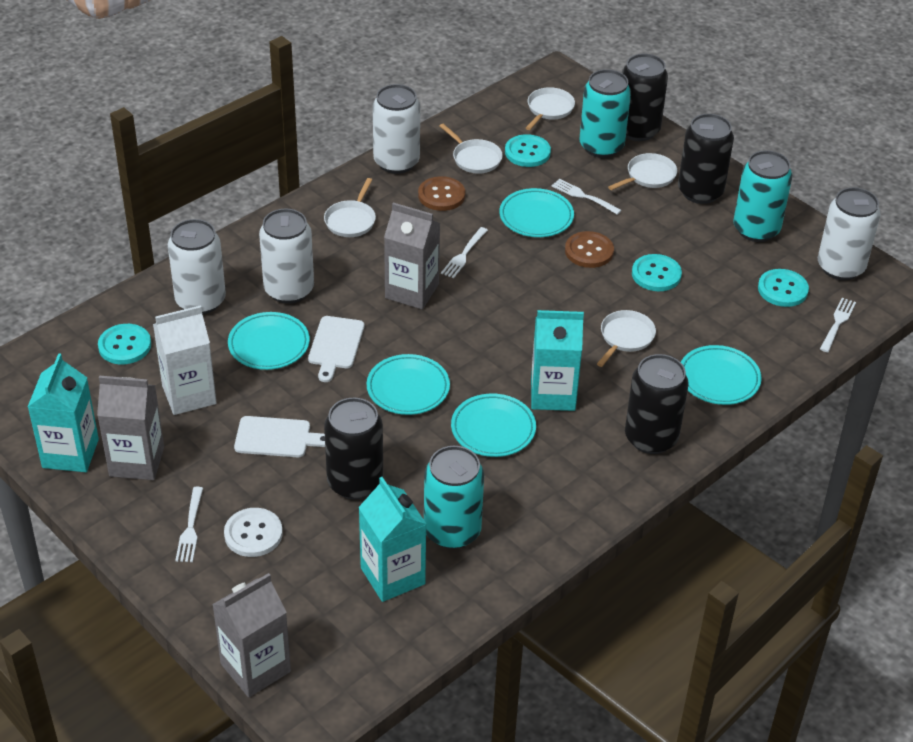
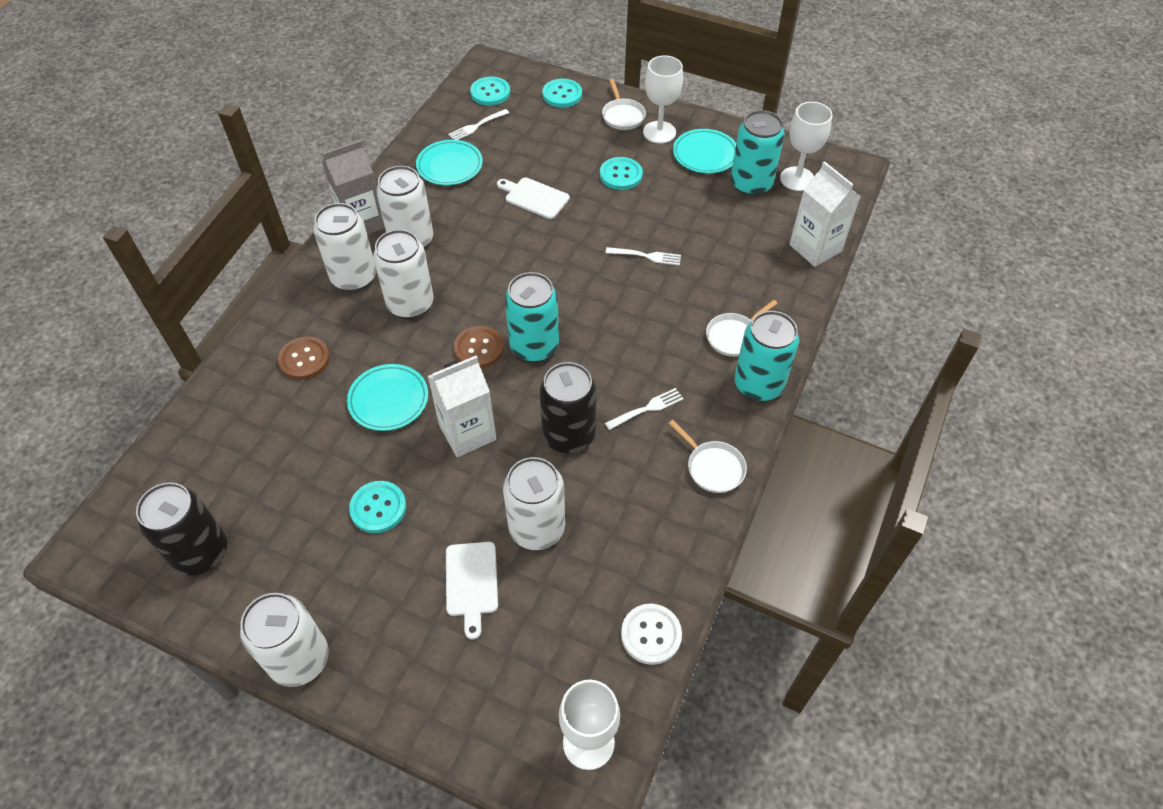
black can: [324,398,383,500] [622,54,668,141] [625,354,689,454] [678,114,734,204] = 4 -> [136,482,227,576] [540,362,596,453] = 2
grey carton: [97,376,164,480] [212,573,291,697] [384,203,440,309] = 3 -> [322,140,385,235] = 1
turquoise carton: [28,353,99,472] [358,477,426,602] [531,310,584,411] = 3 -> none = 0
turquoise plate: [228,312,310,370] [367,354,450,415] [451,393,536,457] [499,188,574,237] [681,345,762,405] = 5 -> [347,364,428,431] [416,140,483,185] [673,129,736,174] = 3
white can: [168,219,226,314] [259,209,314,304] [373,84,420,174] [818,187,881,280] = 4 -> [240,593,329,687] [314,203,376,292] [373,229,434,319] [376,166,433,248] [503,457,565,550] = 5
white carton: [153,305,217,415] = 1 -> [427,356,496,457] [789,161,860,267] = 2
white fork: [175,487,203,562] [441,227,488,279] [552,179,622,215] [820,298,856,352] = 4 -> [448,109,509,140] [605,388,684,430] [606,247,681,266] = 3
white goblet: none = 0 -> [559,680,620,770] [643,55,683,143] [780,102,832,191] = 3
white pan: [324,178,376,237] [439,124,503,174] [526,87,575,130] [597,310,656,367] [608,153,677,190] = 5 -> [602,79,646,130] [668,420,747,493] [706,300,778,357] = 3

